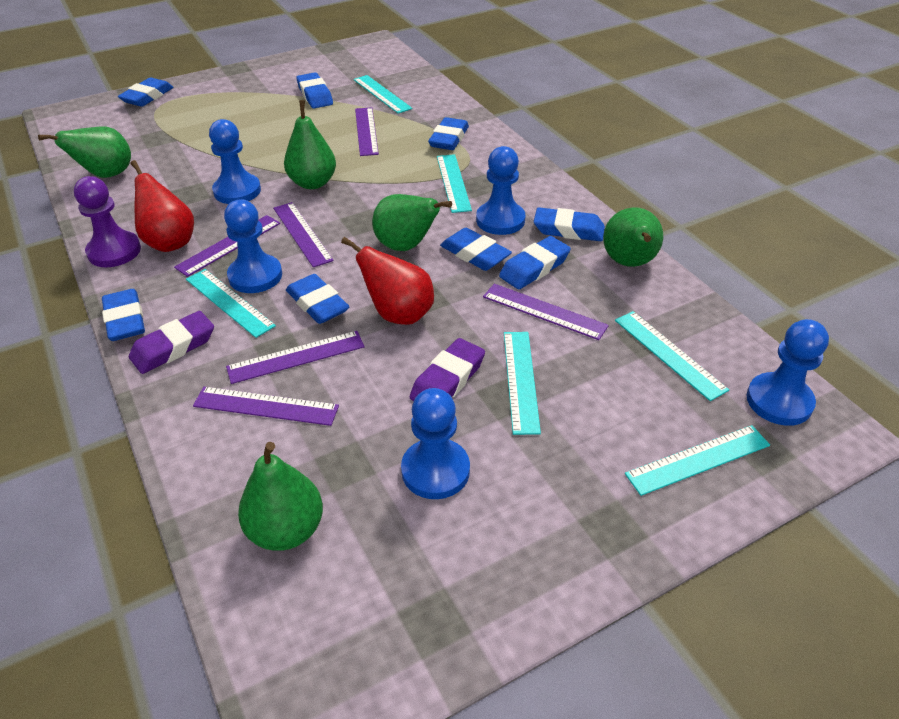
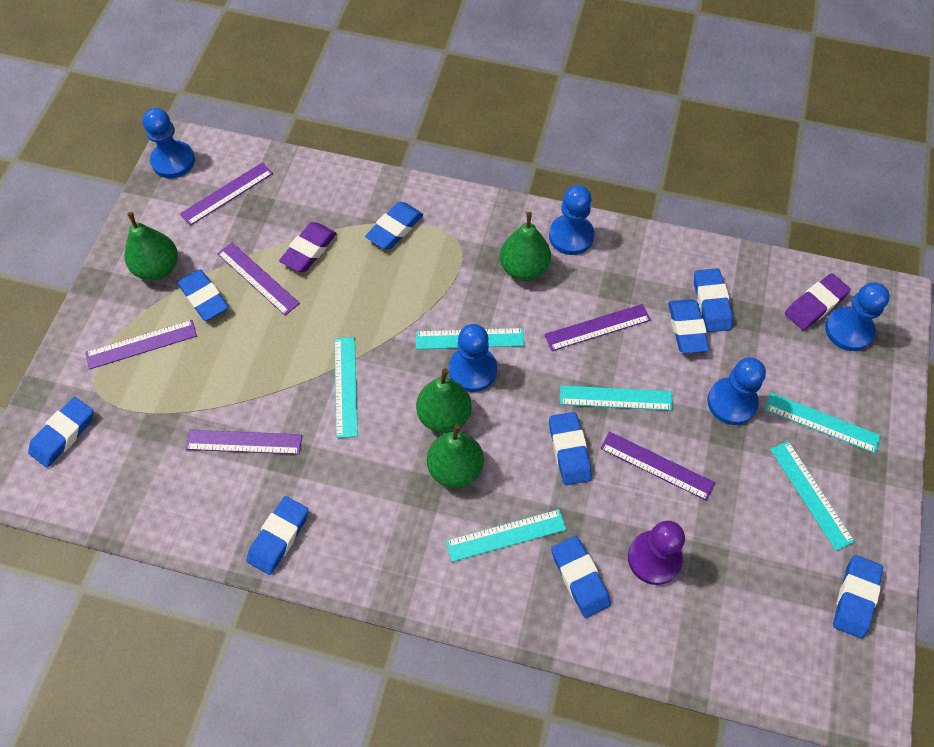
blue eraser: [102,289,145,341] [118,77,173,107] [286,274,350,324] [296,73,333,108] [428,117,469,150] [440,228,512,271] [499,236,571,289] [534,207,605,241] = 8 -> [28,397,93,467] [177,269,228,321] [247,496,309,575] [365,202,423,249] [549,412,592,485] [551,536,611,618] [668,299,709,353] [694,268,733,332] [833,555,883,639] = 9
green pear: [38,126,131,178] [238,442,323,551] [284,100,336,189] [372,194,452,251] [603,207,663,267] = 5 -> [125,212,178,281] [416,368,472,433] [427,424,484,488] [500,212,551,281] = 4
red pear: [131,160,194,252] [341,237,434,325] = 2 -> none = 0

